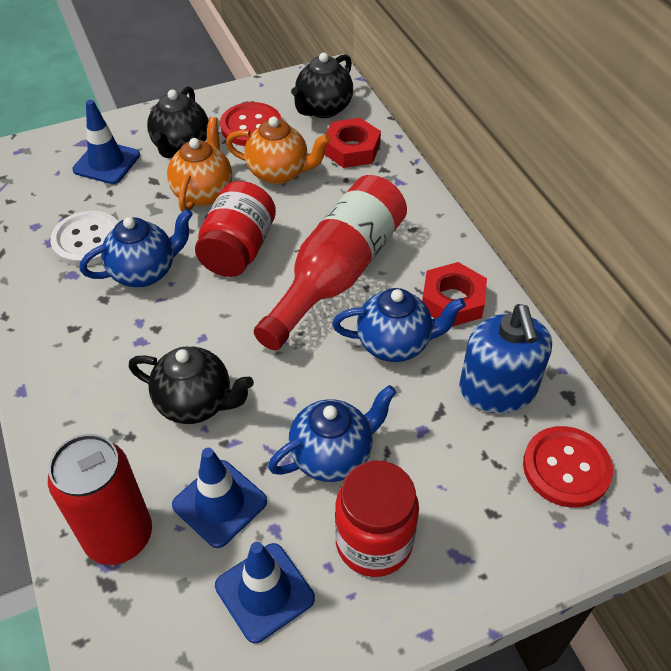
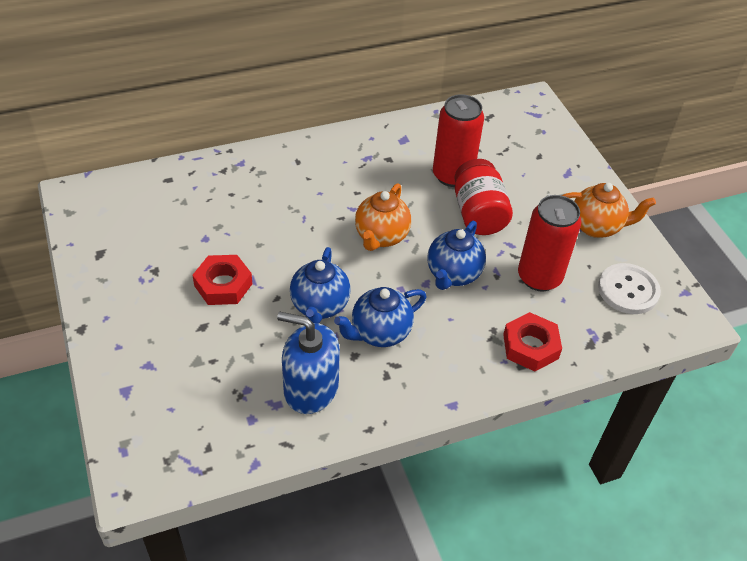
black teapot: [129,346,254,424] [147,86,209,158] [291,52,353,118] = 3 -> none = 0
blue traffic cone: [72,100,140,184] [172,448,267,548] [215,542,315,643] = 3 -> none = 0
red bottle: [254,175,407,350] = 1 -> none = 0
red button: [220,102,282,146] [523,426,613,508] = 2 -> none = 0
red can: [48,434,152,565] = 1 -> [433,94,484,187] [518,195,581,291] = 2
red jar: [195,181,276,277] [335,461,419,577] = 2 -> [454,159,513,235] = 1

